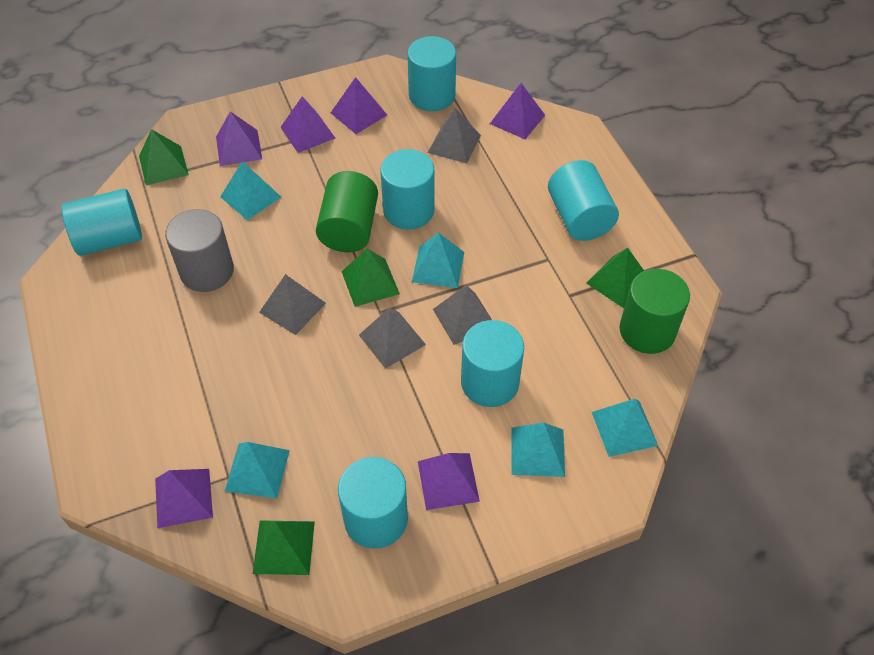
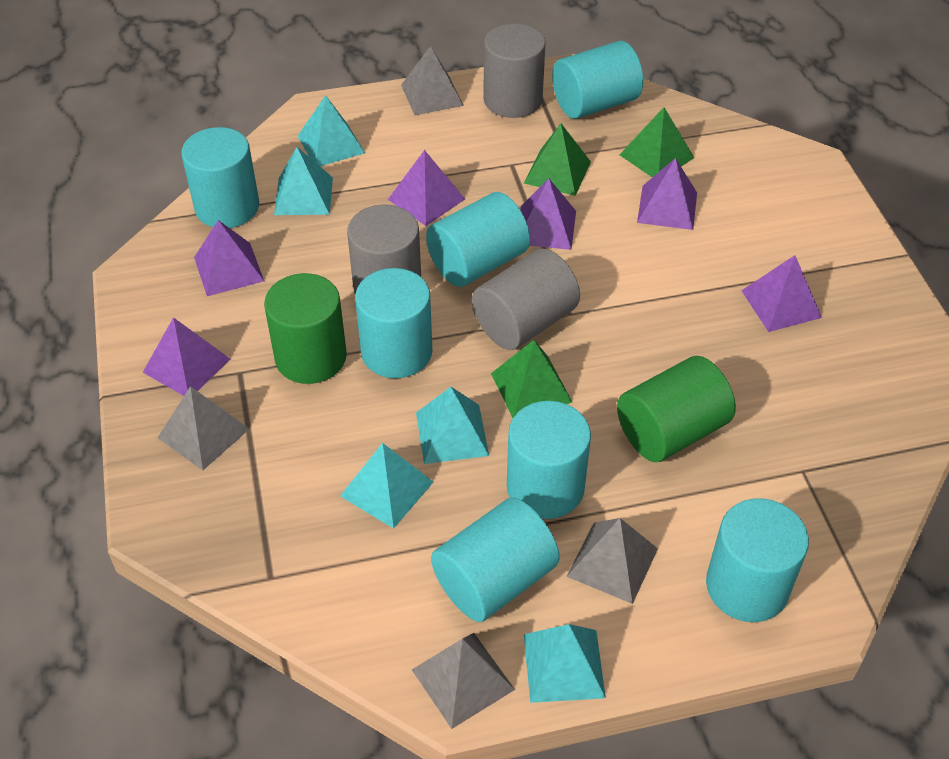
green pyramid: [139,129,189,185] [253,520,315,575] [341,249,400,307] [586,248,644,308] = 4 -> [491,340,572,418] [524,123,591,196] [619,107,694,177] = 3
grey cylinder: [165,209,234,292] = 1 -> [347,205,421,294] [472,249,580,350] [483,23,546,118] = 3
turquoise cylinder: [61,188,142,256] [338,457,408,549] [380,149,435,229] [407,36,456,111] [461,320,524,407] [548,160,619,241] = 6 -> [181,127,259,228] [355,268,432,378] [426,192,530,287] [431,498,560,622] [507,401,591,519] [552,41,643,119] [706,498,809,622] = 7

